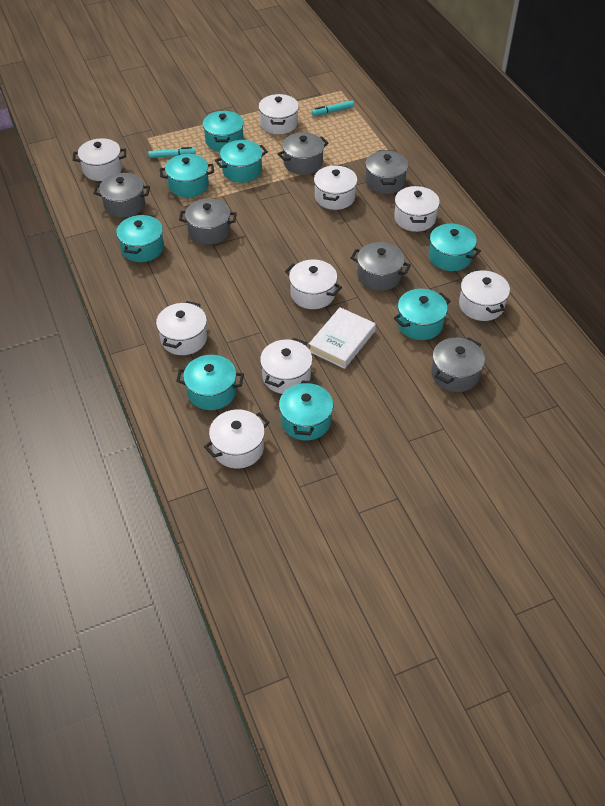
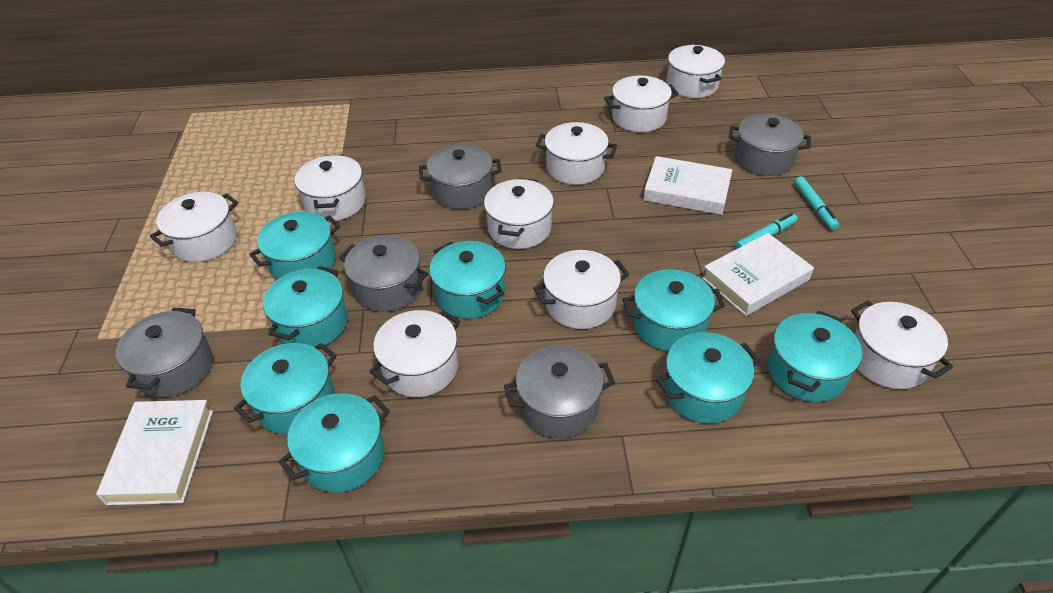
grey pot: [93,173,150,218] [179,199,237,245] [278,132,328,175] [351,242,411,291] [365,150,408,194] [431,337,485,392] = 6 -> [116,307,213,397] [339,235,428,312] [419,144,502,209] [504,345,615,438] [729,114,811,176] = 5
white book: [309,307,376,369] = 1 -> [96,400,213,505] [643,156,732,215] [702,233,814,316] = 3

